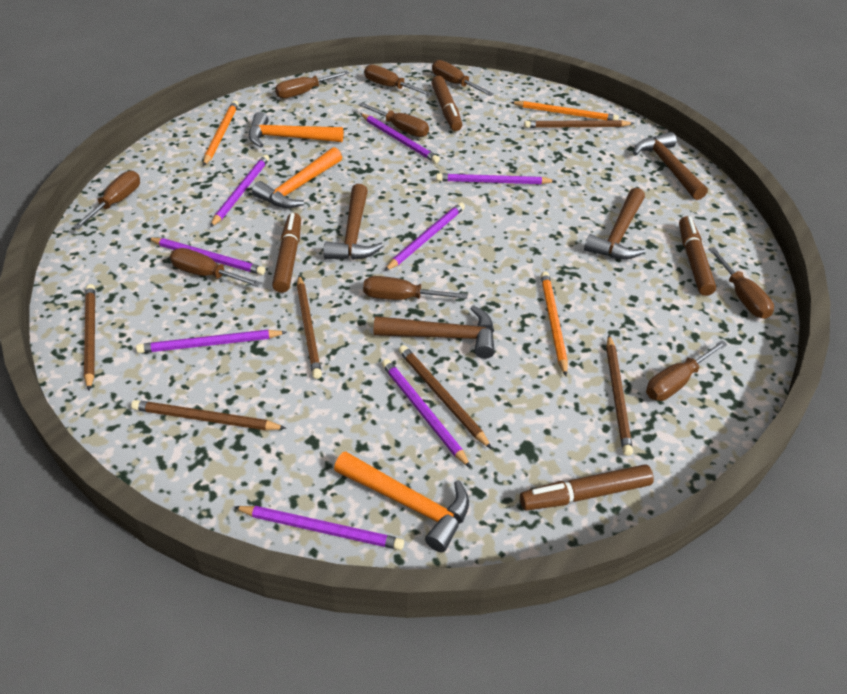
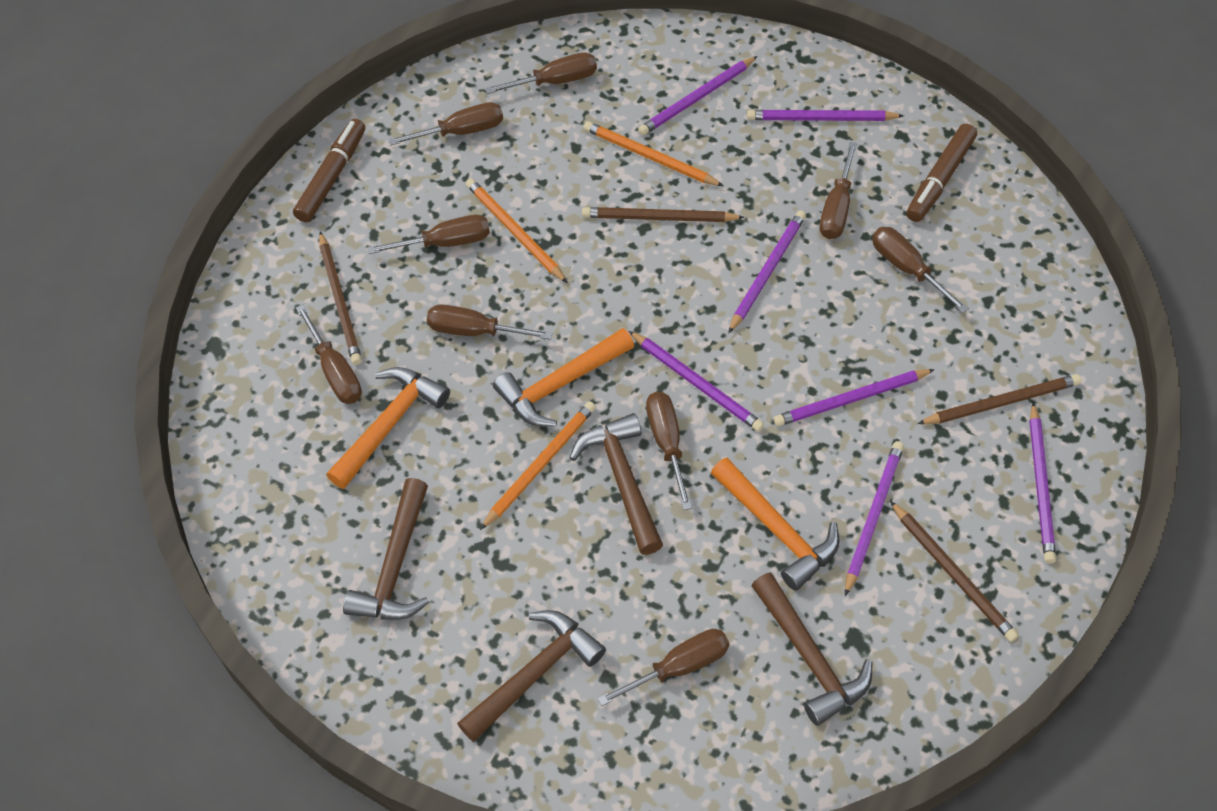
brown marker: [272,213,301,293] [431,76,462,131] [520,464,654,510] [679,216,716,296] = 4 -> [293,119,365,223] [906,124,977,222] = 2
brown pencil: [84,284,95,391] [131,400,286,430] [297,275,322,379] [398,345,492,449] [524,120,634,128] [606,335,633,456] = 6 -> [319,231,362,365] [582,207,745,222] [890,501,1019,642] [917,374,1081,424] = 4
purple pencil: [136,330,287,353] [148,238,266,275] [210,154,269,227] [234,506,404,550] [360,113,440,163] [382,359,471,468] [385,202,465,271] [436,173,555,184] = 8 -> [629,331,764,432] [638,56,758,135] [728,211,806,334] [747,110,904,121] [774,369,935,426] [845,441,904,596] [1030,402,1056,563] = 7

